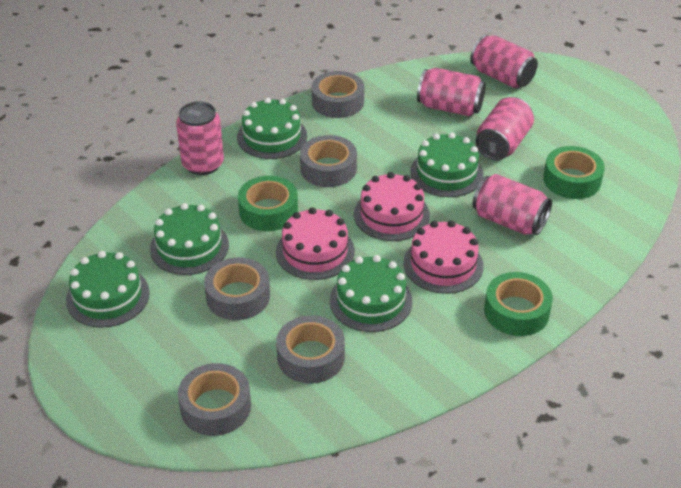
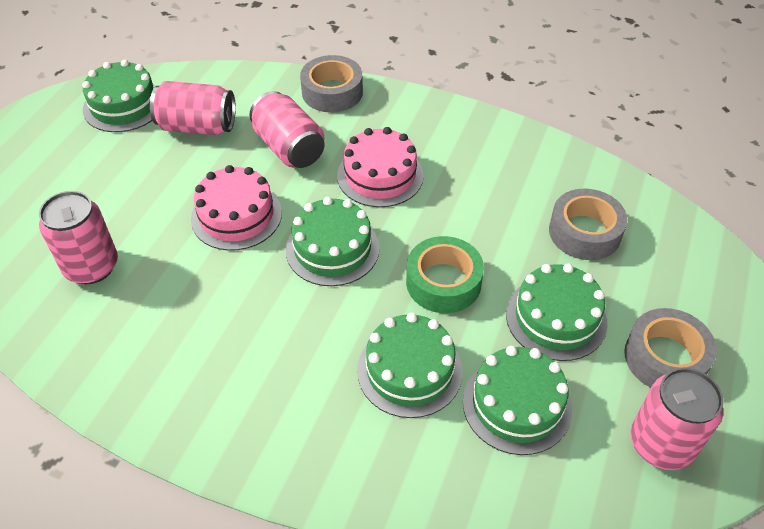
green tape: [238,176,298,231] [484,272,553,336] [543,146,605,199] = 3 -> [406,236,484,313] = 1
grey tape: [178,363,251,436] [204,257,270,320] [276,315,345,384] [300,135,357,187] [312,71,364,118] = 5 -> [300,55,363,112] [549,189,627,260] [624,308,717,388] = 3
pink cake: [276,207,355,280] [354,172,430,241] [403,220,484,294] = 3 -> [191,165,282,251] [337,127,424,207] = 2
pink can: [176,101,224,175] [417,68,486,116] [470,35,538,88] [473,174,552,235] [475,97,534,161] = 5 -> [39,191,118,284] [150,81,236,135] [250,91,325,168] [630,368,723,470] = 4

